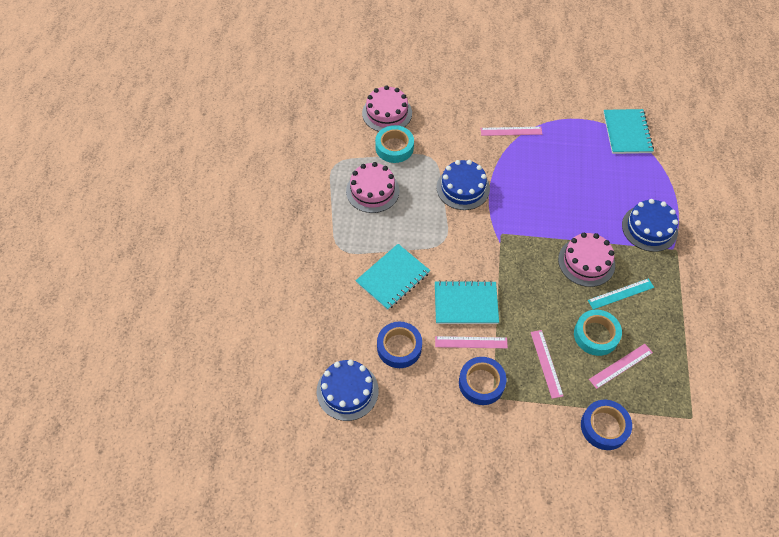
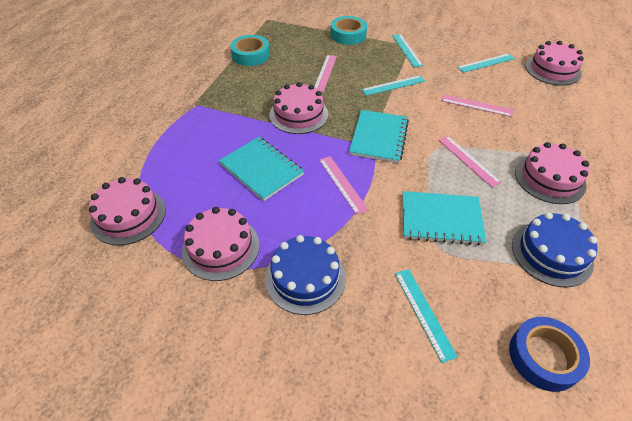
blue cake: [317,360,379,421] [437,160,490,210] [622,199,678,252] = 3 -> [265,235,346,315] [512,212,598,287] = 2
blue tape: [377,322,422,368] [459,357,506,405] [581,400,632,450] = 3 -> [509,317,590,392] = 1
pink cake: [346,162,399,213] [362,85,412,132] [558,233,615,287] = 3 -> [89,177,166,245] [182,207,259,281] [269,82,328,134] [515,142,589,204] [525,41,584,86] = 5
turquoise ruler: [588,278,654,310] = 1 -> [362,75,425,96] [392,34,423,67] [395,269,458,363] [457,53,515,73] = 4

